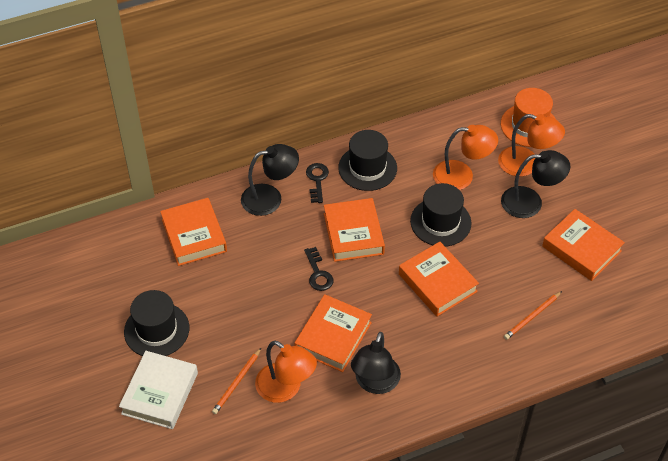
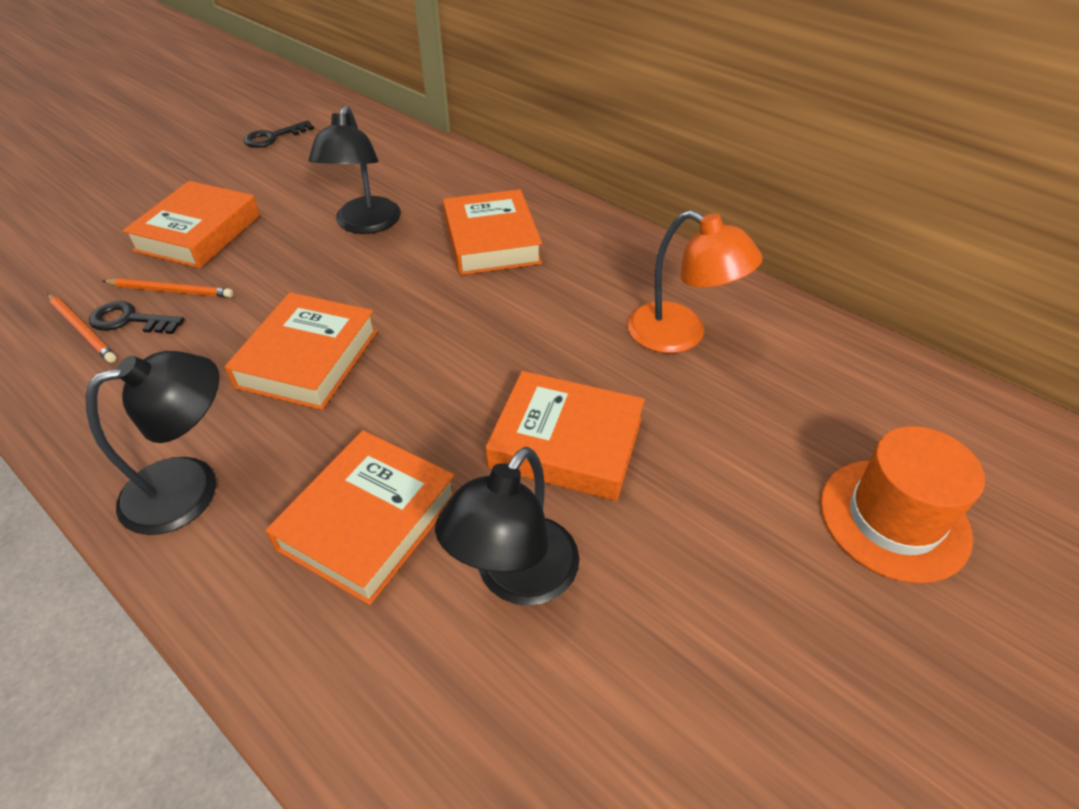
black hat: [124,290,189,356] [338,130,397,191] [410,183,472,247] = 3 -> none = 0
orange lamp: [255,340,317,403] [433,125,498,190] [498,114,565,177] = 3 -> [627,210,763,353] = 1
white book: [119,351,198,429] = 1 -> none = 0

